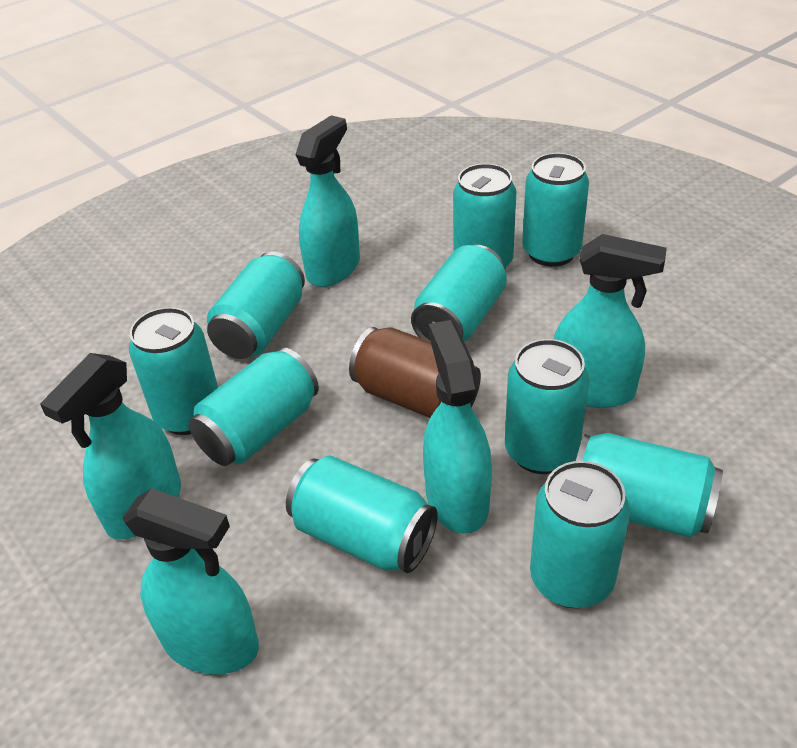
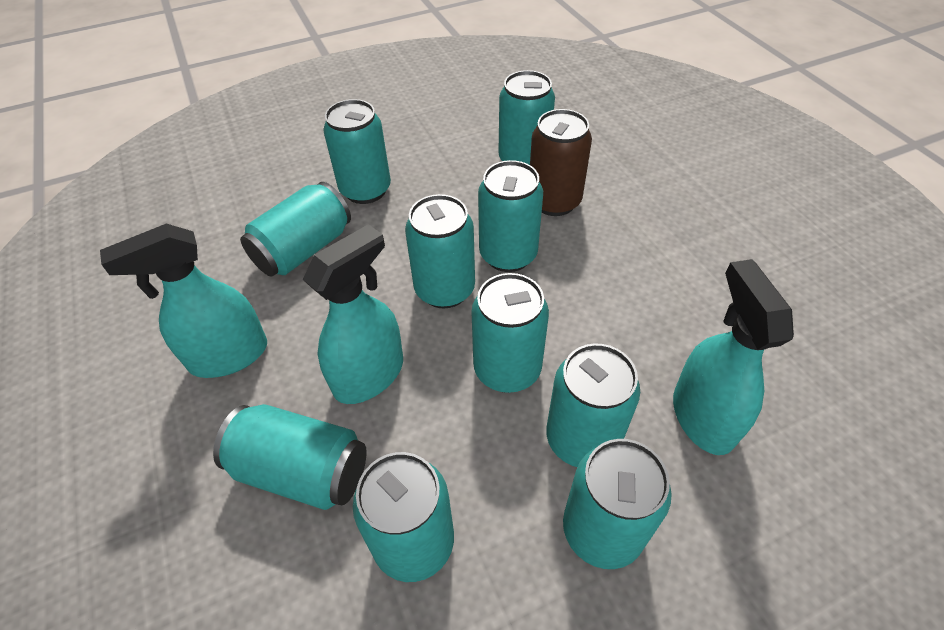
turquoise spray bottle: [40,353,181,539] [123,488,259,674] [295,115,360,287] [423,320,492,534] [554,234,667,408] = 5 -> [100,224,267,378] [303,224,403,404] [673,259,794,455] = 3

